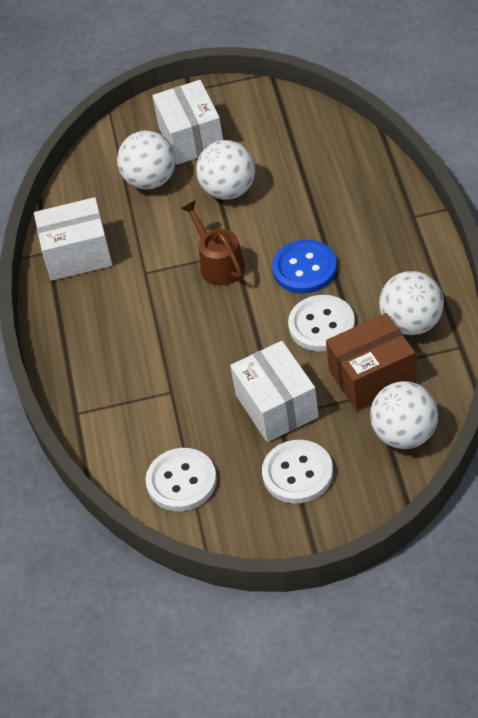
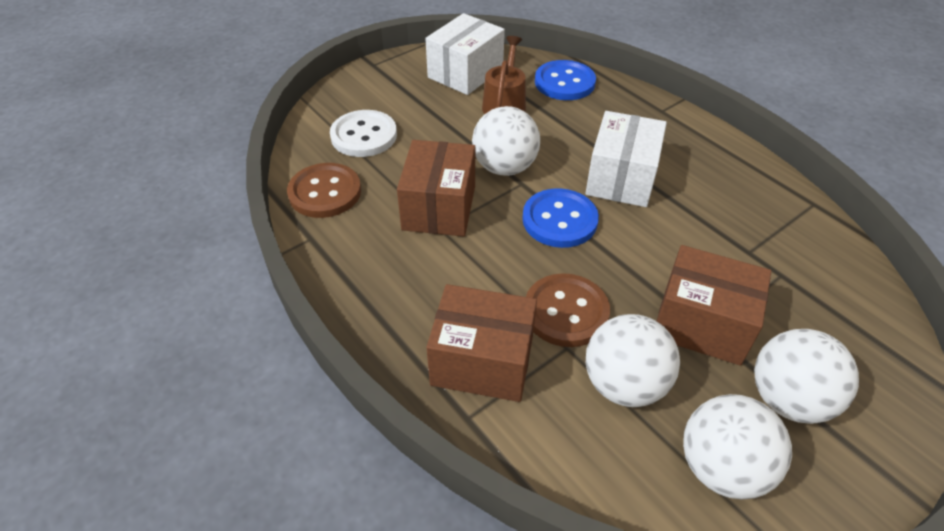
blue button: [272,239,337,294] = 1 -> [522,188,599,248] [535,60,596,100] = 2
brown box: [326,313,416,411] = 1 -> [397,140,475,236] [426,284,537,402] [657,245,771,366] = 3
brown button: none = 0 -> [287,163,361,218] [526,273,610,347] = 2
white box: [34,197,112,281] [152,80,223,164] [230,341,319,442] = 3 -> [425,13,505,95] [585,111,667,207] = 2
white button: [146,448,217,511] [262,440,333,504] [288,295,355,351] = 3 -> [330,110,397,157] = 1

